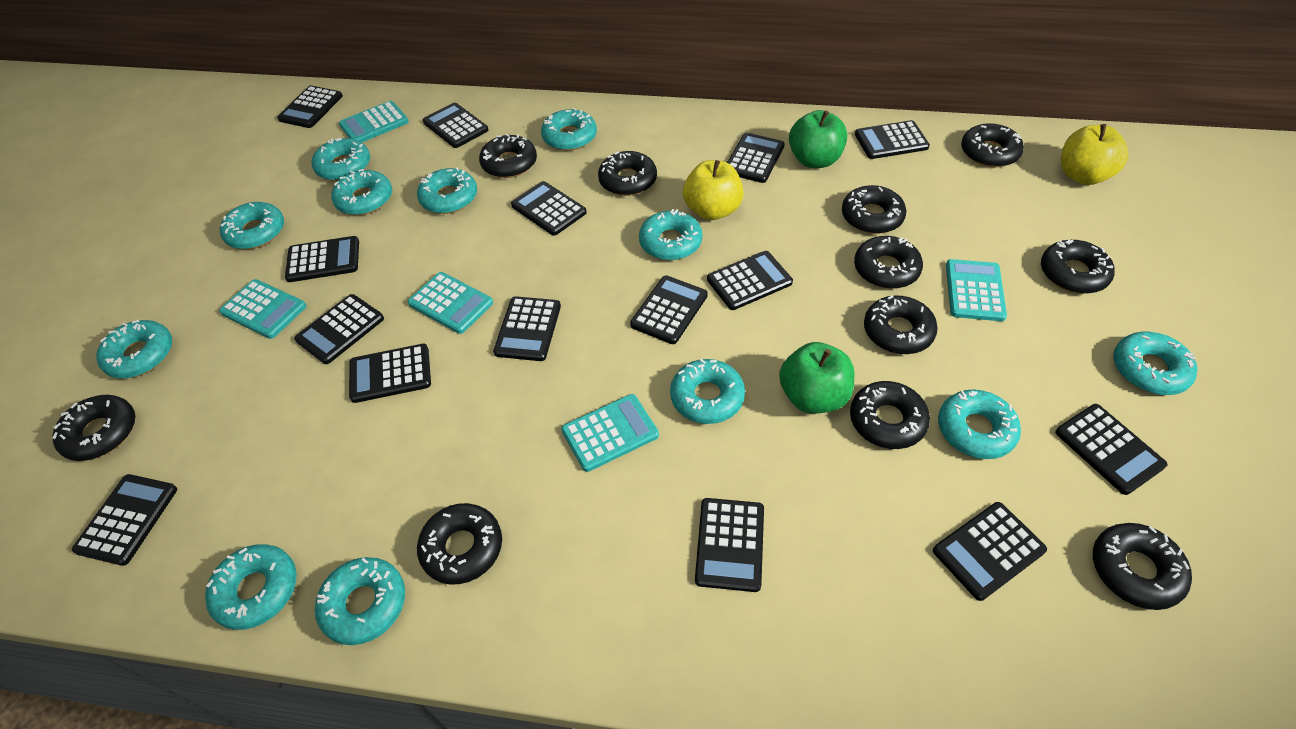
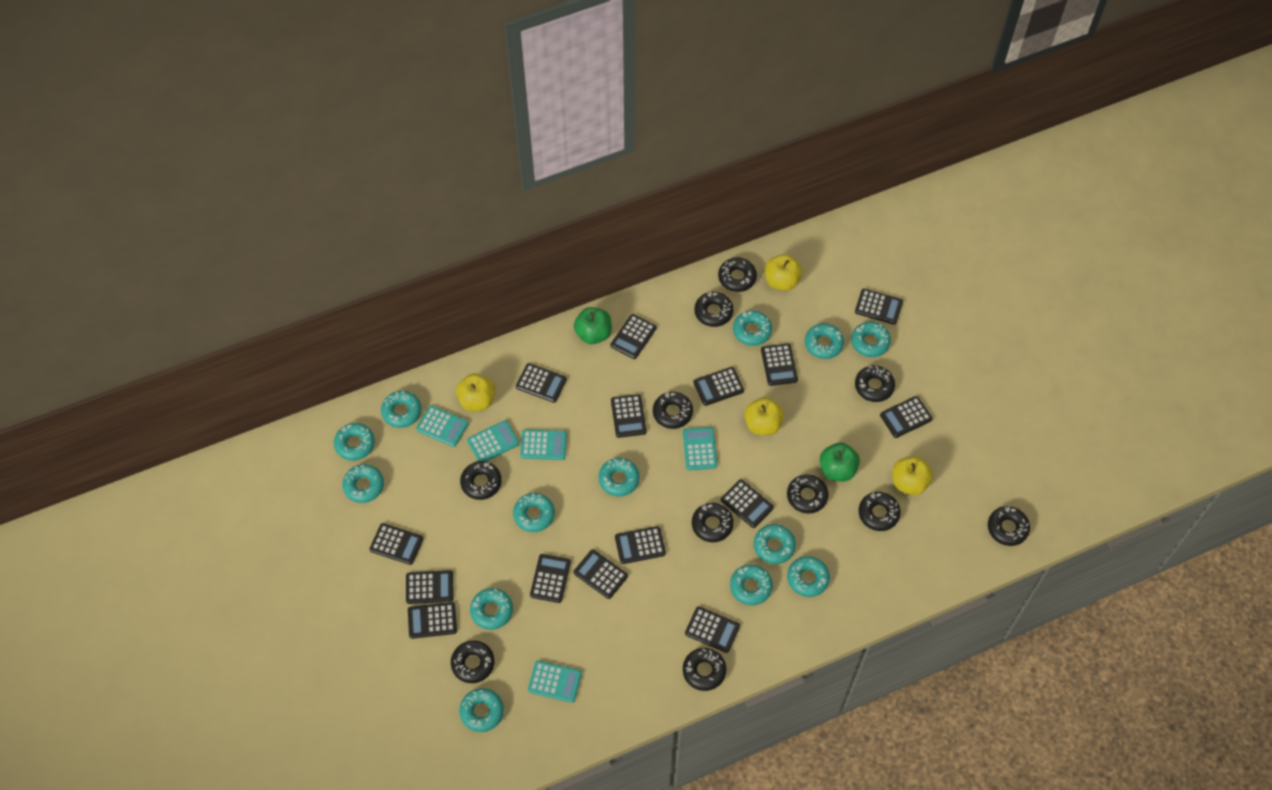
turquoise donut: [96,320,172,378] [205,544,297,630] [220,202,284,249] [312,138,370,181] [315,557,405,645] [331,169,392,215] [417,167,477,214] [541,108,597,151] [639,209,702,260] [670,359,745,424] [938,390,1021,459] [1113,332,1197,395] = 12 -> [334,423,375,461] [342,464,384,503] [381,391,422,428] [459,688,504,732] [470,588,513,630] [513,493,555,532] [598,458,640,496] [730,564,773,605] [733,310,772,346] [754,524,796,564] [787,556,830,597] [805,323,844,359] [851,322,891,357] = 13
yellow apple: [683,160,744,220] [1061,124,1128,185] = 2 -> [456,373,495,411] [744,397,784,435] [765,254,802,291] [893,456,933,495] = 4

